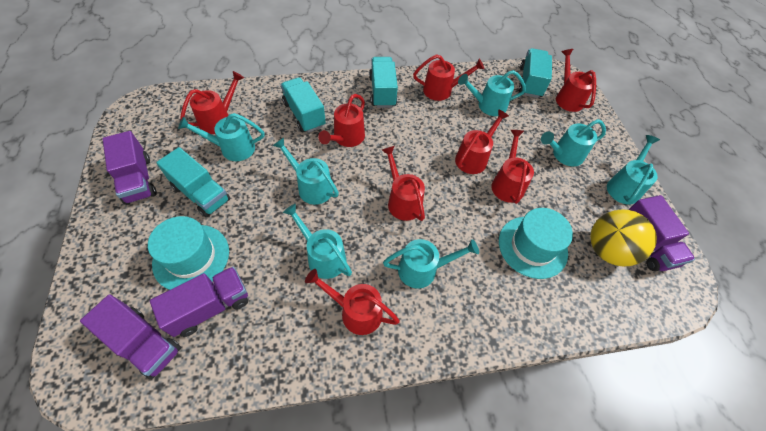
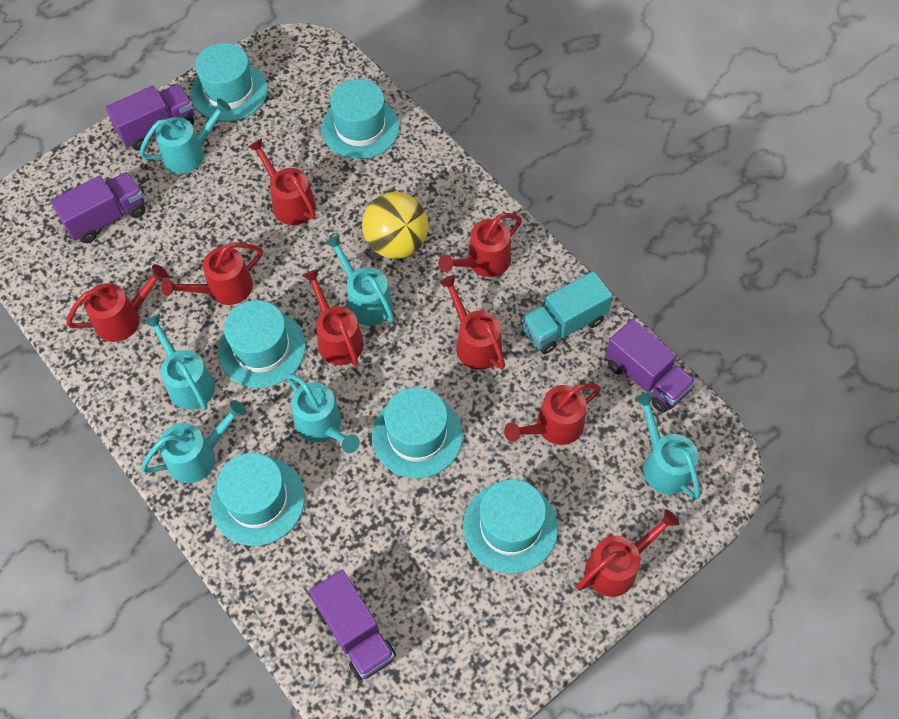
turquoise hat: [148,216,229,290] [499,208,573,279] = 2 -> [191,43,268,121] [210,453,305,546] [218,300,306,388] [321,79,400,159] [372,387,463,478] [463,479,558,573] = 6
turquoise truck: [156,147,230,217] [281,77,326,133] [369,57,398,108] [519,48,552,98] = 4 -> [522,271,613,354] = 1
turquoise watering can: [178,113,265,161] [273,137,339,205] [283,204,352,279] [383,239,479,288] [458,70,526,116] [541,119,606,167] [607,135,660,205] = 7 -> [139,98,231,174] [141,400,246,483] [143,314,215,410] [287,374,360,453] [325,234,394,326] [635,393,700,500] = 6

